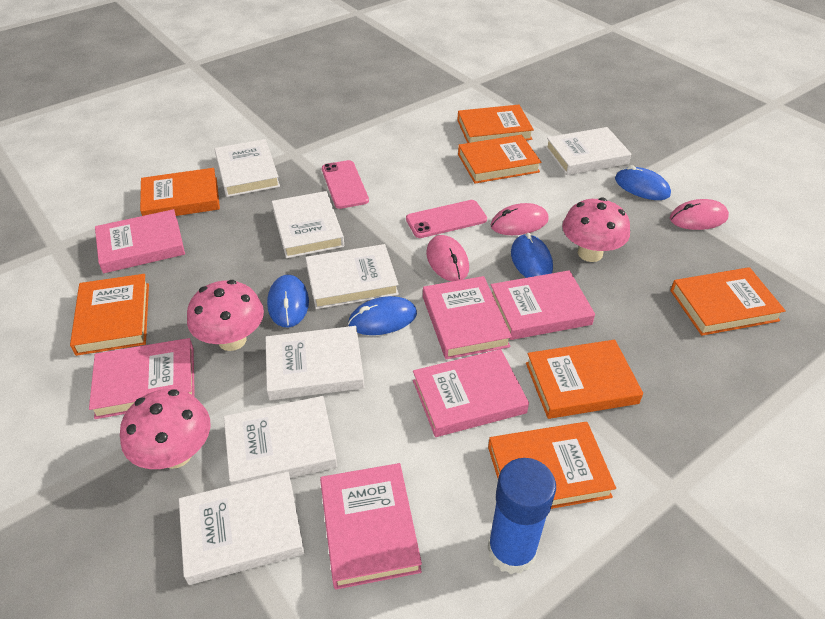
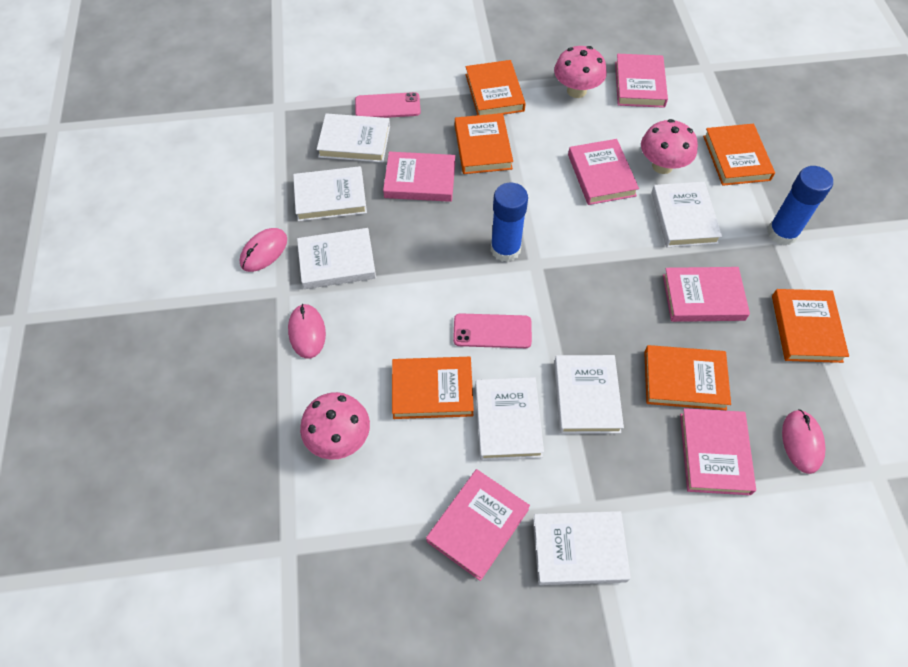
blue glue stick: [487,458,556,574] = 1 -> [491,183,528,262] [768,166,833,245] = 2
blue mouse: [267,275,309,328] [348,296,417,335] [511,233,553,278] [615,165,671,200] = 4 -> none = 0
orange book: [70,274,149,356] [140,168,220,216] [457,105,534,143] [458,135,542,184] [488,422,616,509] [526,340,643,419] [670,267,786,336] = 7 -> [392,357,474,419] [455,113,513,174] [465,60,526,115] [644,345,731,410] [703,124,775,186] [772,289,849,363] = 6

